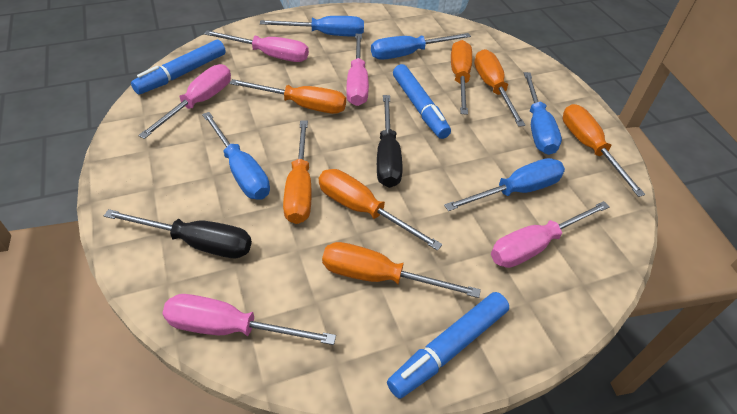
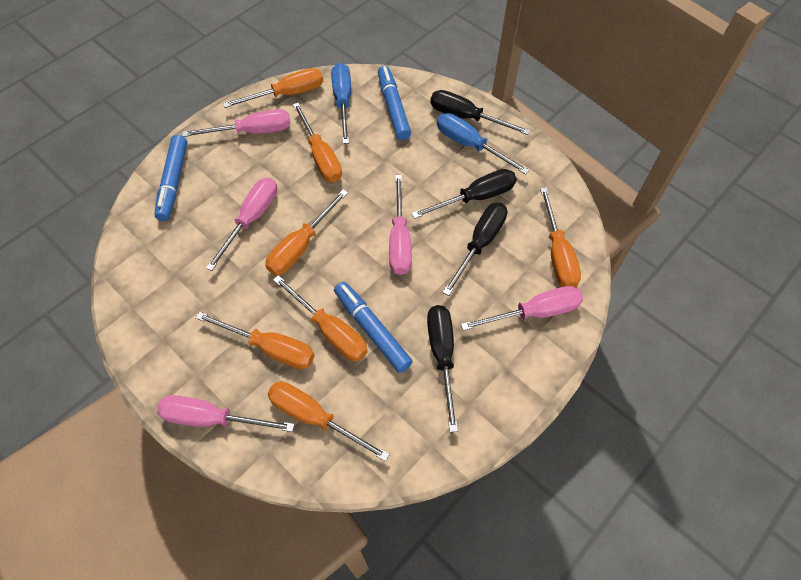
black screwdriver: [104,209,252,258] [377,95,403,188] = 2 -> [411,169,517,219] [427,305,458,432] [430,90,531,135] [442,203,507,296] = 4
blue screwdriver: [202,112,270,200] [260,16,364,36] [371,33,471,60] [444,158,565,211] [524,72,562,155] = 5 -> [331,63,351,144] [437,113,529,175] = 2

